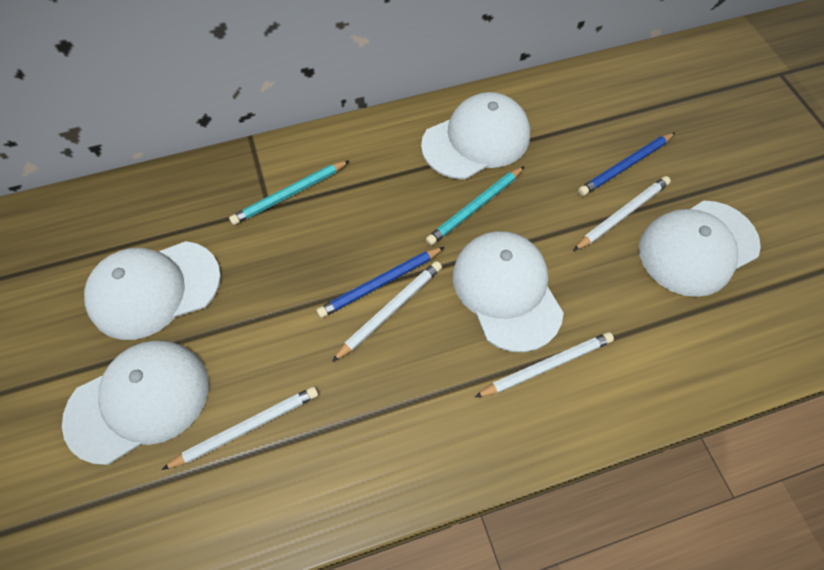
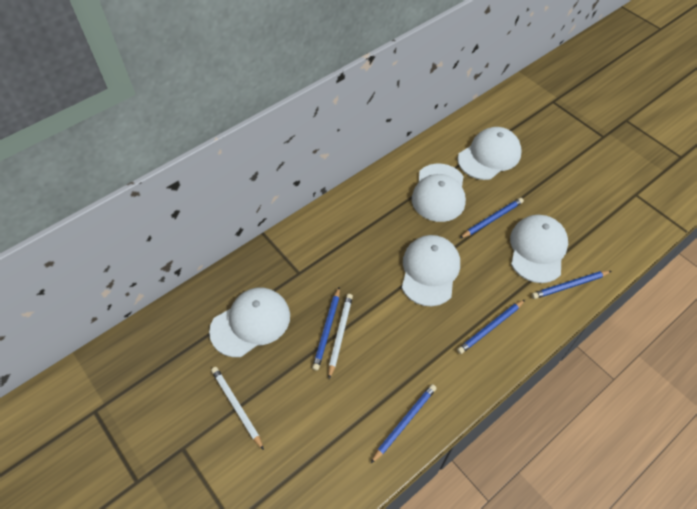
blue pencil: [317,247,444,318] [578,132,675,196] = 2 -> [312,287,340,371] [370,384,437,464] [457,300,525,354] [459,198,524,239] [532,271,611,299] = 5
turquoise pencil: [229,160,350,225] [426,166,524,245] = 2 -> none = 0
white pencil: [162,387,318,470] [332,261,442,362] [475,332,614,397] [573,176,671,251] = 4 -> [211,367,264,450] [328,294,353,379] = 2

